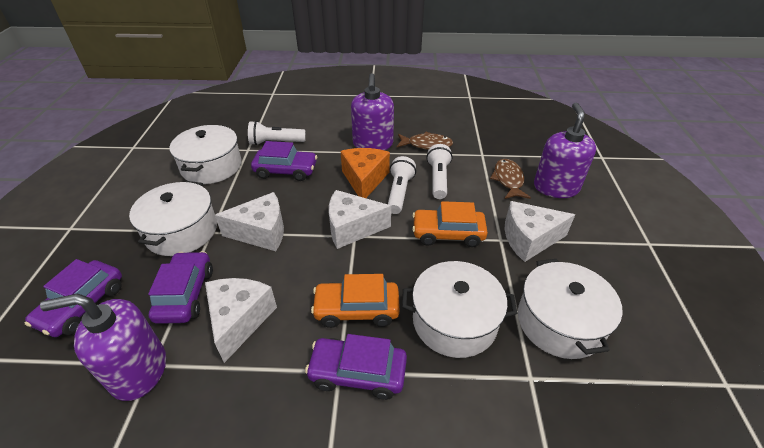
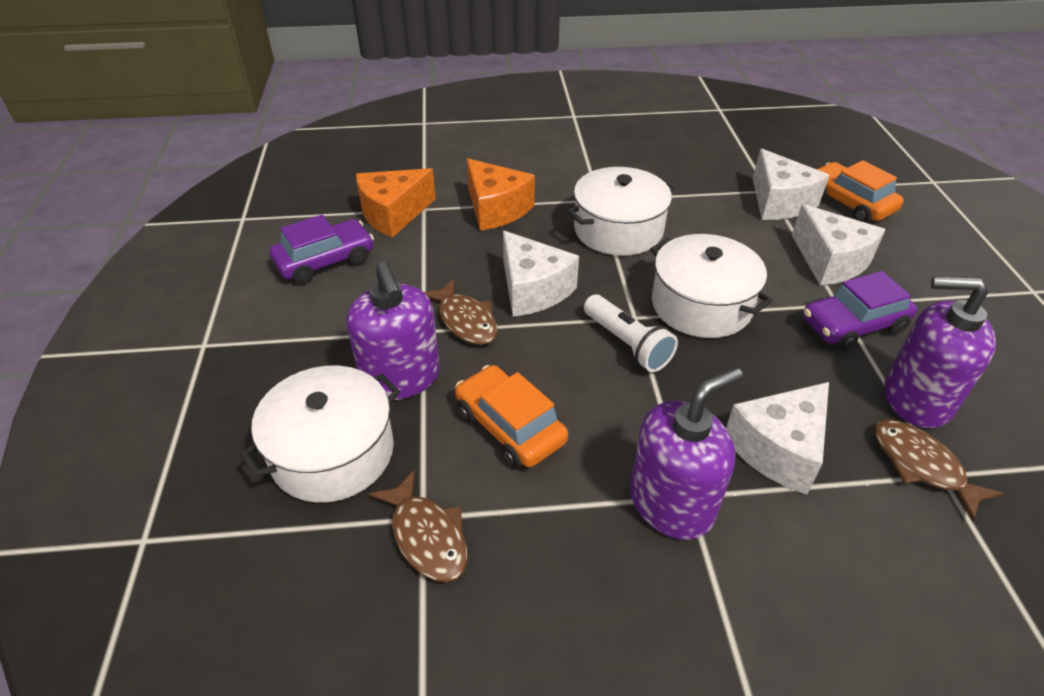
brown fish: [397,132,453,150] [490,159,531,199] = 2 -> [369,469,468,582] [424,279,498,345] [874,420,1004,521] = 3
orange cheese: [341,148,390,198] = 1 -> [356,168,436,238] [466,158,535,231] = 2
purple car: [25,259,122,337] [148,251,213,324] [251,141,317,181] [305,334,407,400] = 4 -> [269,215,374,284] [803,271,917,351] = 2
white flashlight: [248,121,306,145] [388,156,416,214] [426,144,453,199] = 3 -> [584,294,678,372] = 1
white pot: [129,181,217,256] [170,125,242,184] [402,261,517,358] [518,259,623,359] = 4 -> [240,366,400,503] [567,167,675,256] [650,234,772,338] = 3

